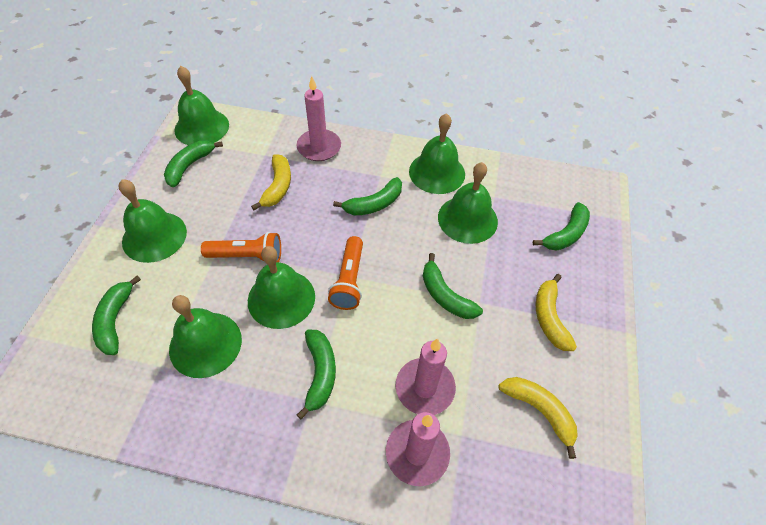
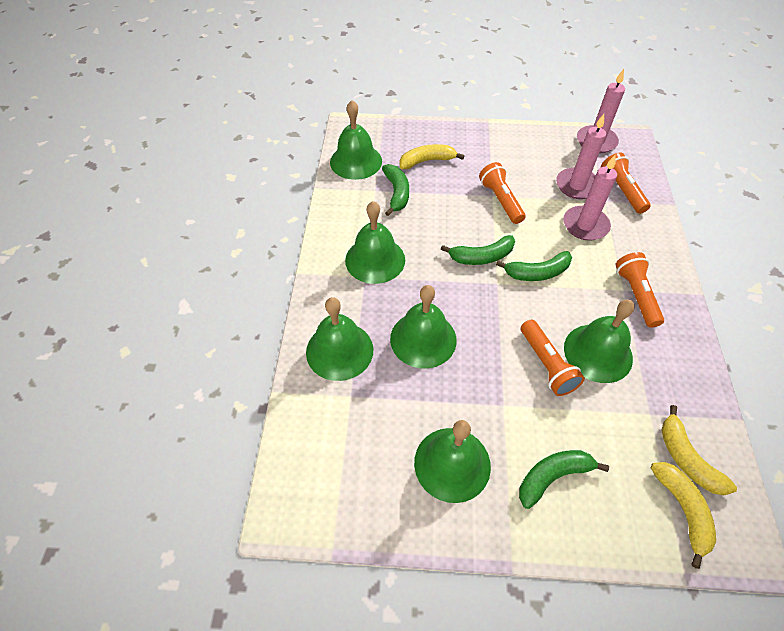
green banana: [92,276,141,355] [164,140,223,187] [297,330,336,420] [333,177,402,215] [423,253,483,319] [533,202,590,251] = 6 -> [382,164,409,216] [441,235,515,265] [496,251,572,281] [519,450,609,509] = 4
orange flashlight: [201,232,281,262] [328,236,363,310] = 2 -> [479,162,526,224] [521,320,585,396] [601,152,651,214] [616,252,664,328] = 4

